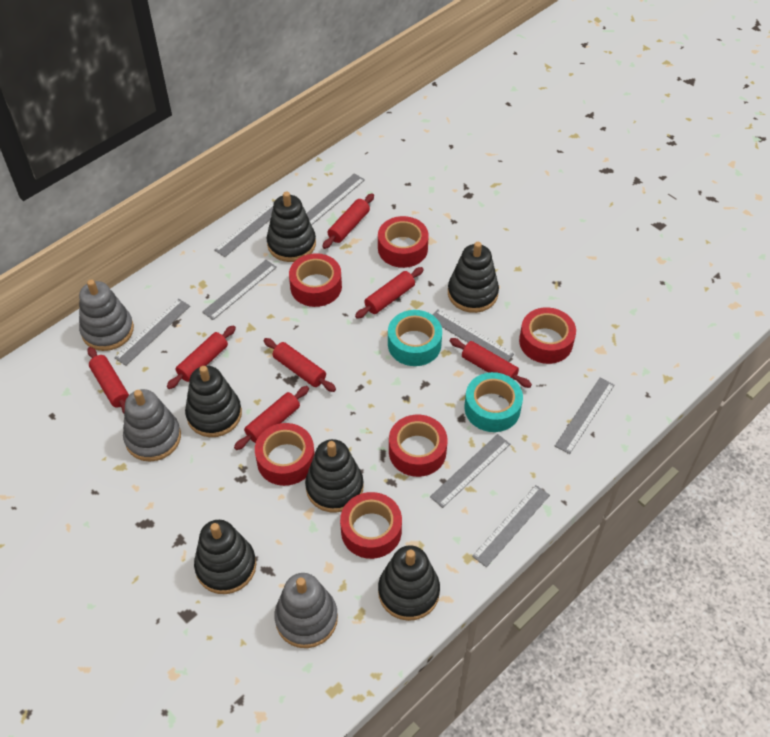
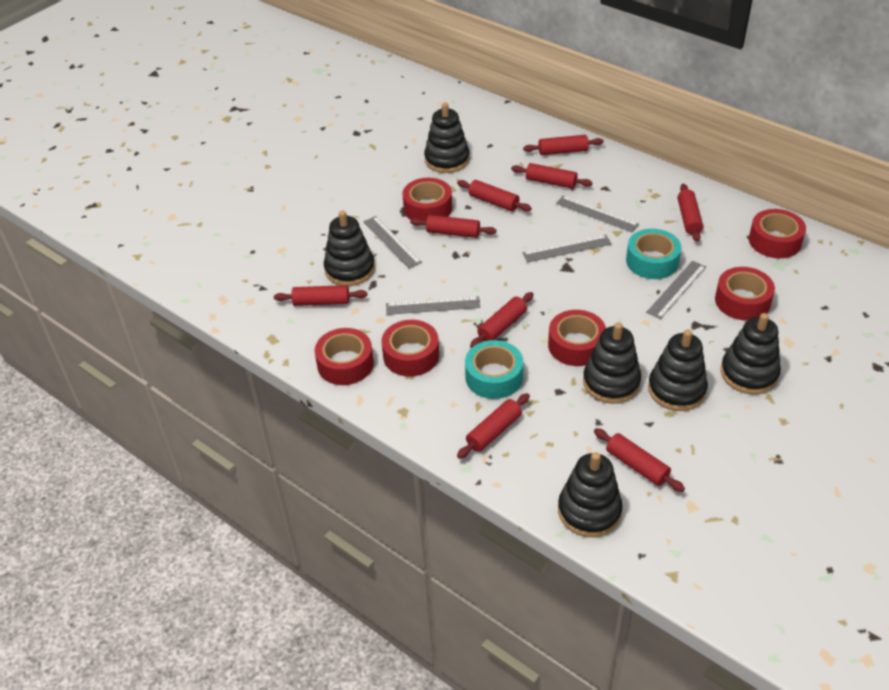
grey ruler: [114,299,190,366] [202,260,277,320] [214,201,274,257] [306,173,365,225] [430,434,510,508] [433,309,514,361] [472,485,550,567] [555,378,614,454] = 8 -> [363,216,422,269] [386,296,480,315] [522,235,612,263] [556,196,639,232] [646,261,706,319] = 5
grey stacking toy: [79,279,134,351] [123,389,181,462] [274,573,338,648] = 3 -> none = 0
red rolling pin: [87,347,129,414] [167,325,236,389] [234,386,309,450] [263,338,336,392] [322,193,374,249] [355,267,424,319] [450,338,532,388] = 7 -> [274,285,367,306] [410,215,497,238] [457,180,532,211] [457,393,530,459] [470,292,534,348] [511,163,593,189] [523,135,604,155] [594,428,685,492] [677,184,703,242] = 9

